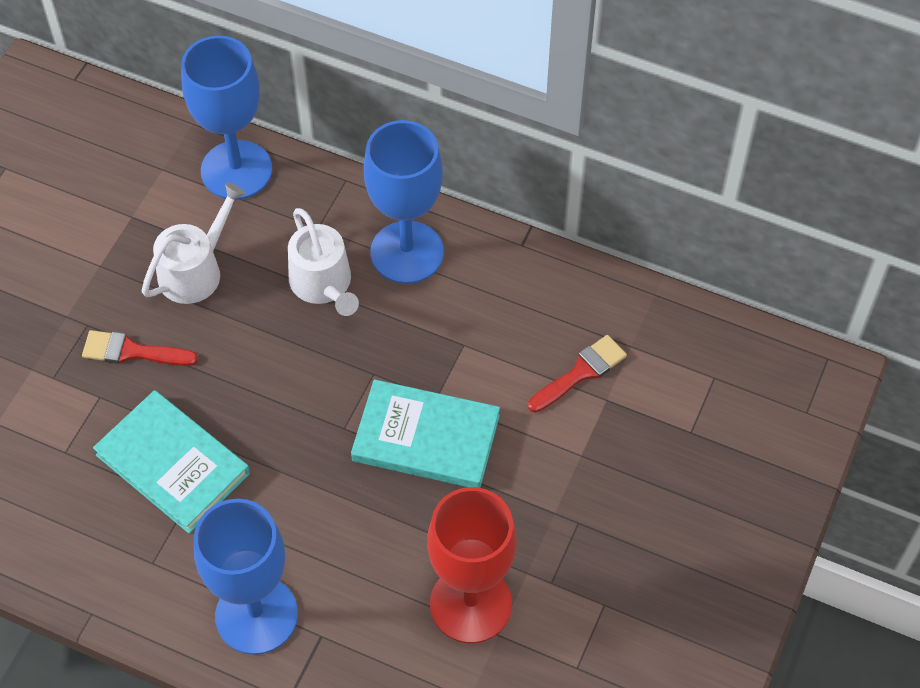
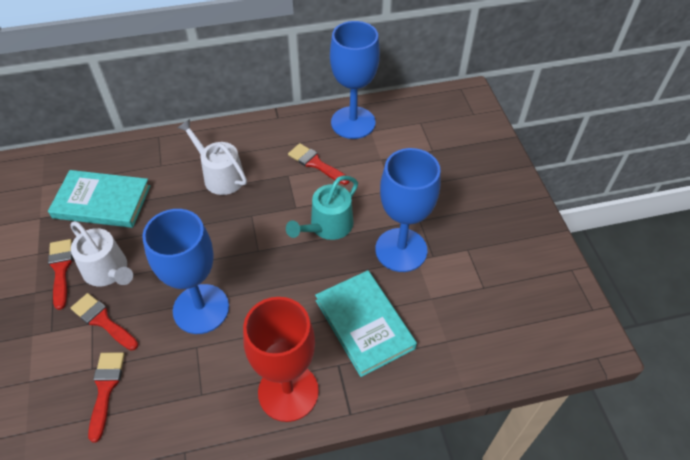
red brush: [82,330,198,366] [528,335,627,413] = 2 -> [48,239,73,310] [71,293,138,351] [88,352,125,443] [288,143,350,185] = 4
turquoise watering can: none = 0 -> [286,176,358,240] = 1

